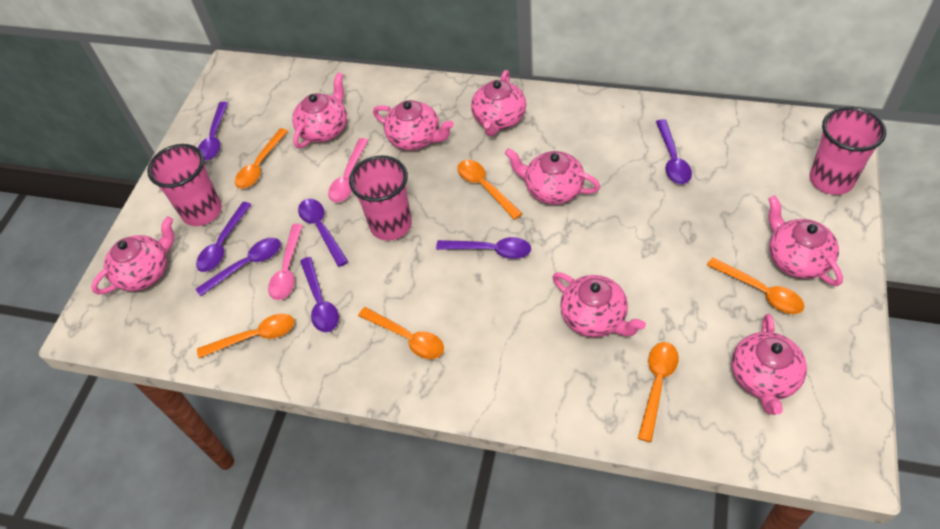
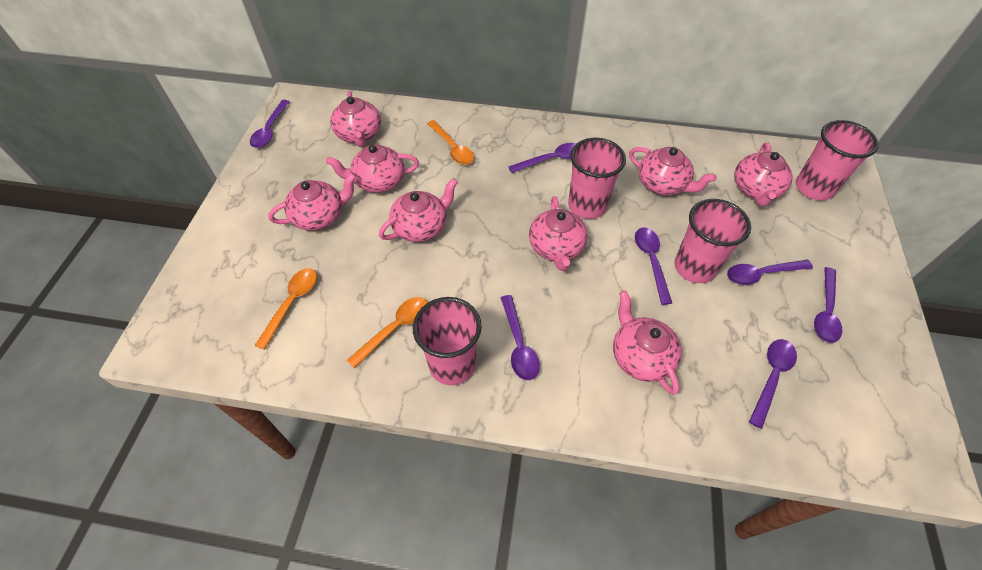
orange spoon: [197,314,294,358] [235,128,288,189] [358,307,444,359] [457,160,523,220] [638,342,679,442] [707,257,805,314] = 6 -> [254,268,317,350] [347,297,428,368] [427,120,474,165] = 3
pink cup: [147,144,222,226] [349,155,412,241] [810,106,886,195] = 3 -> [413,297,482,385] [568,138,626,219] [674,199,751,283] [796,120,879,200] = 4
pink spoon: [268,224,303,300] [328,138,368,202] = 2 -> none = 0

